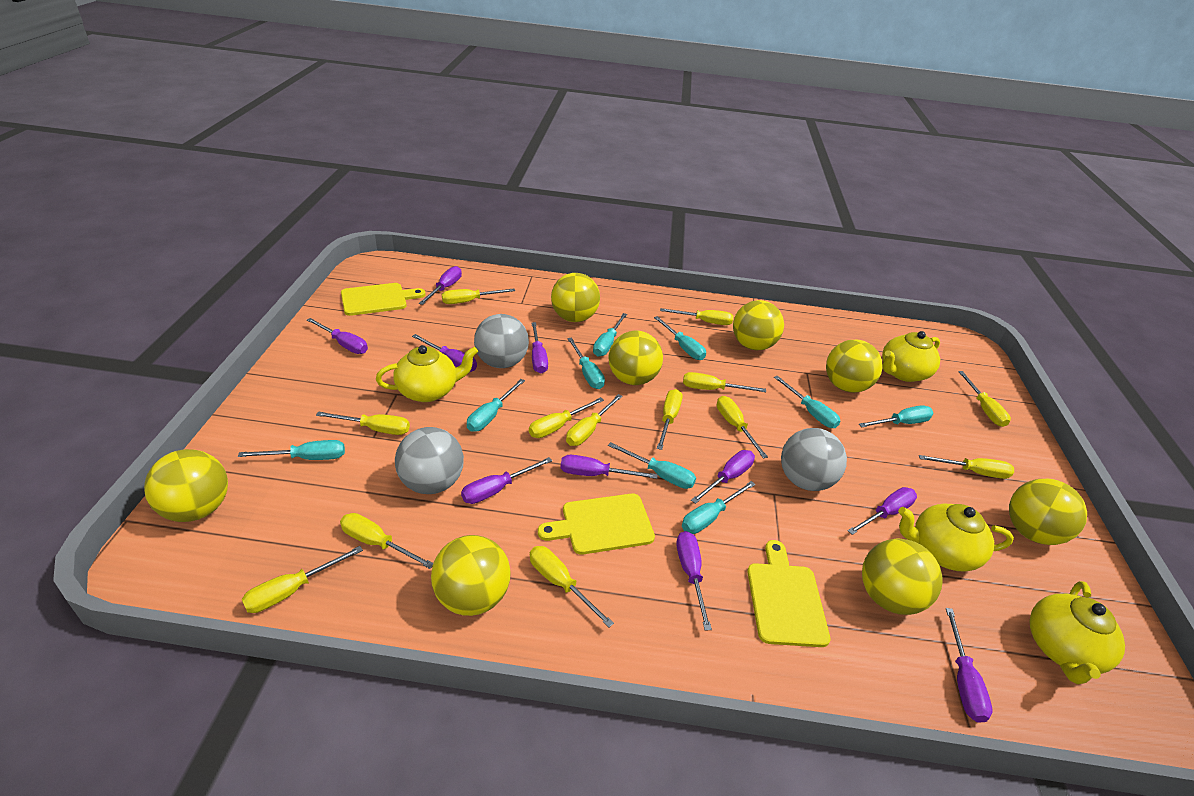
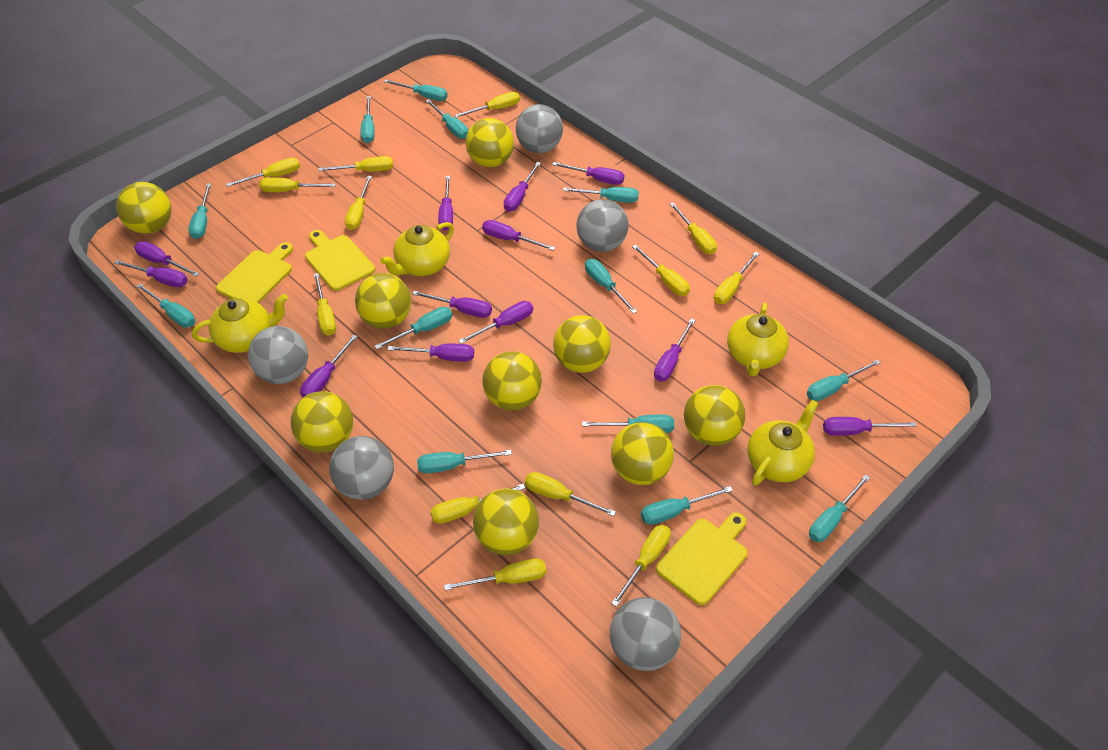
grey ball: [395,427,464,494] [474,314,529,368] [781,428,847,491] = 3 -> [248,326,308,384] [329,436,394,500] [516,104,563,153] [577,199,628,252] [610,597,681,671] = 5
purple screwdriver: [307,318,368,354] [412,334,477,372] [419,266,462,305] [461,457,552,504] [531,322,548,373] [560,455,658,479] [676,531,712,631] [691,450,755,504] [848,487,917,535] [946,608,993,723] = 10 -> [114,260,188,287] [134,241,199,277] [300,334,358,397] [387,344,474,362] [412,291,492,318] [438,176,453,231] [458,301,533,344] [482,220,555,251] [504,162,541,212] [552,162,624,185] [654,318,695,381] [823,417,917,436] = 12
turquoise screwdriver: [238,440,345,460] [467,379,525,432] [567,337,605,389] [593,313,627,357] [608,442,696,489] [654,316,706,360] [682,481,756,534] [774,376,840,428] [859,405,933,427] = 9 -> [136,284,195,328] [188,183,211,239] [361,96,374,143] [374,307,452,349] [384,80,448,101] [417,450,512,473] [426,99,468,139] [563,187,639,203] [582,415,674,433] [585,259,637,314] [641,486,733,525] [807,359,881,401] [809,474,870,542] = 13
yellow ball: [144,449,228,522] [431,535,511,616] [551,273,600,322] [609,331,663,385] [733,300,784,350] [826,340,882,393] [862,539,943,615] [1009,479,1087,545] = 8 -> [116,182,171,234] [291,391,353,453] [355,273,411,329] [466,118,514,167] [473,488,539,555] [482,351,542,411] [553,315,611,373] [611,422,674,485] [684,385,745,446] = 9

